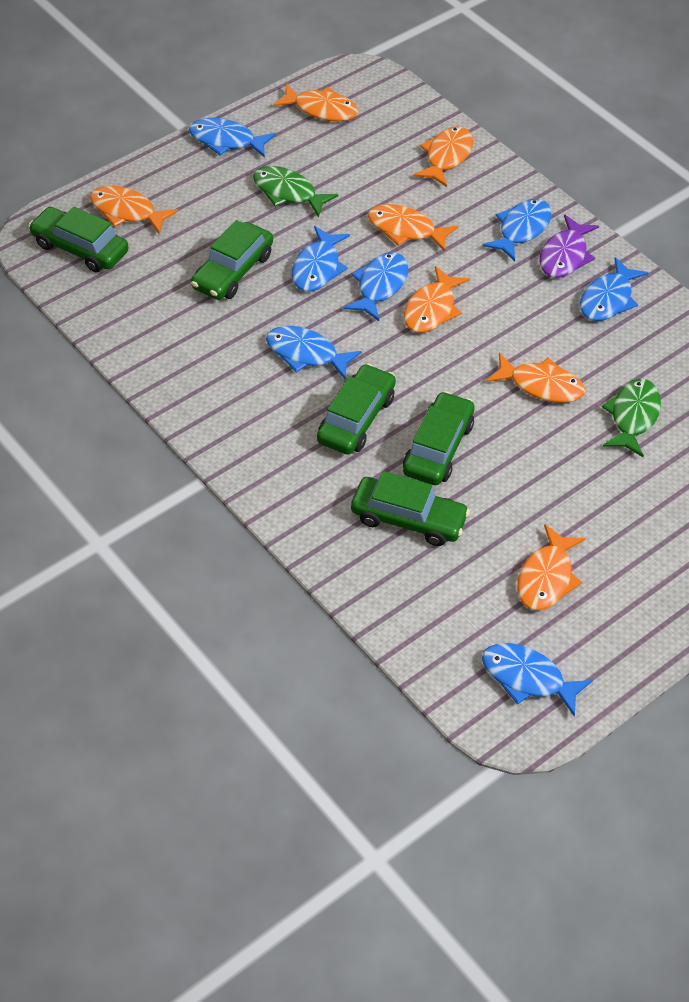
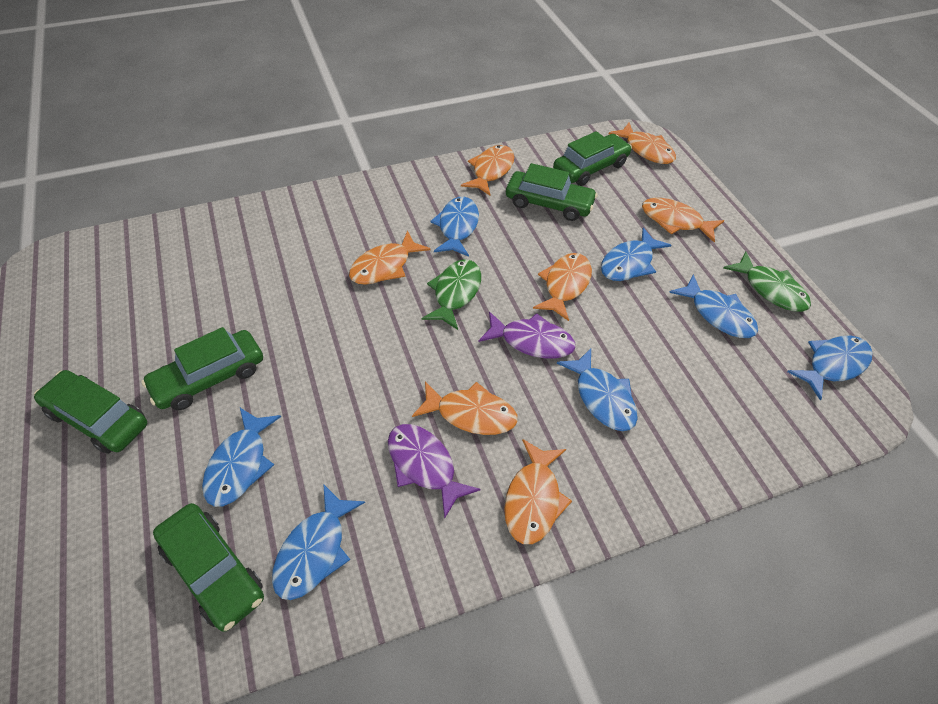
purple fish: [539,214,599,278] = 1 -> [388,424,481,519] [478,312,576,359] = 2

